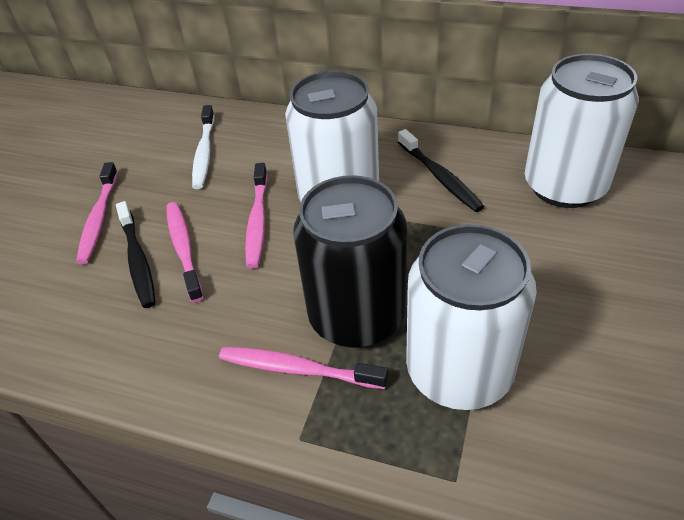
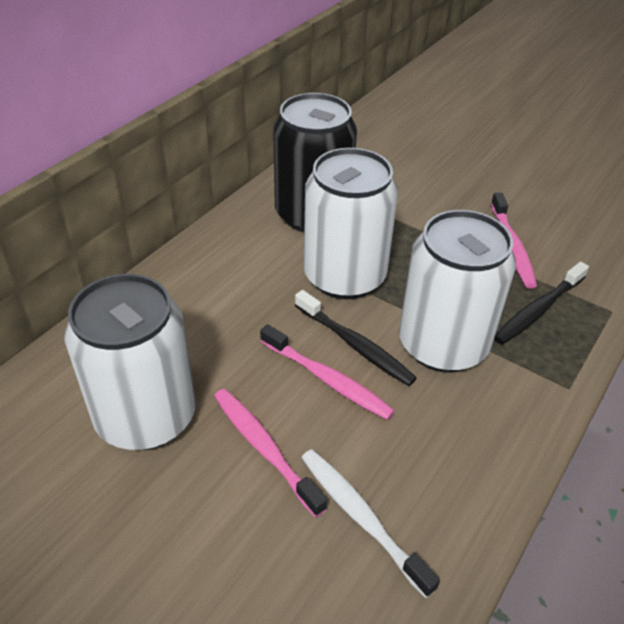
pink toothbrush: [76,162,118,264] [166,202,204,302] [219,347,388,389] [245,163,268,268] = 4 -> [214,389,327,517] [260,324,395,420] [491,193,537,288] = 3

